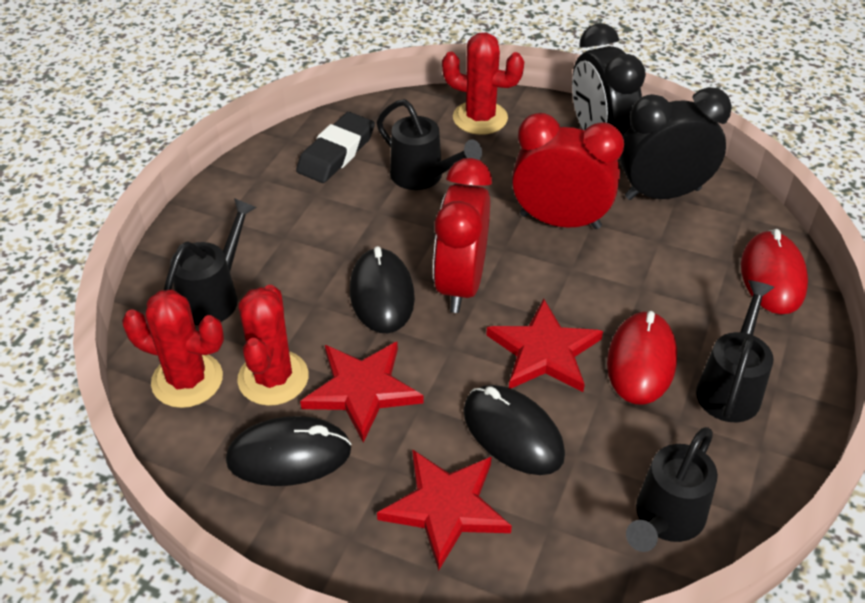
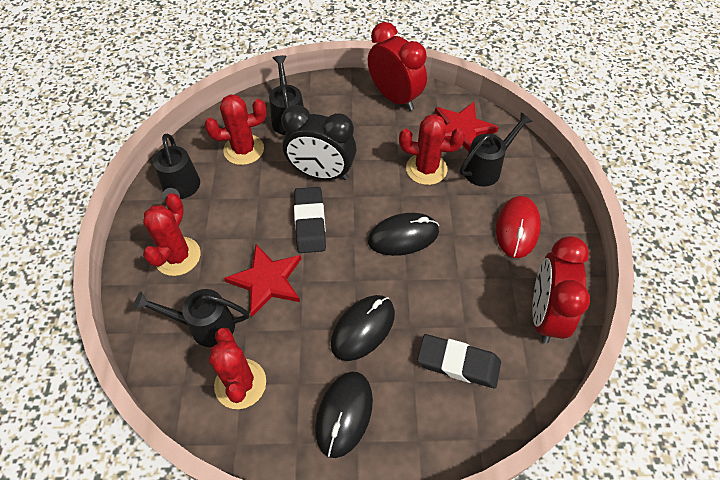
black clock: [572,23,646,137] [620,87,732,200] = 2 -> [281,105,356,180] = 1
black eraser: [296,112,375,183] = 1 -> [294,187,326,253] [417,334,501,388] = 2
red cactus: [122,290,224,408] [237,285,308,406] [442,33,524,135] = 3 -> [143,193,200,276] [204,95,267,165] [209,327,266,409] [399,114,465,185] = 4
red mouse: [607,311,677,405] [741,229,808,314] = 2 -> [496,196,541,258] = 1
red star: [300,342,424,443] [377,449,512,571] [486,299,603,392] = 3 -> [224,244,301,317] [435,102,499,151] = 2

